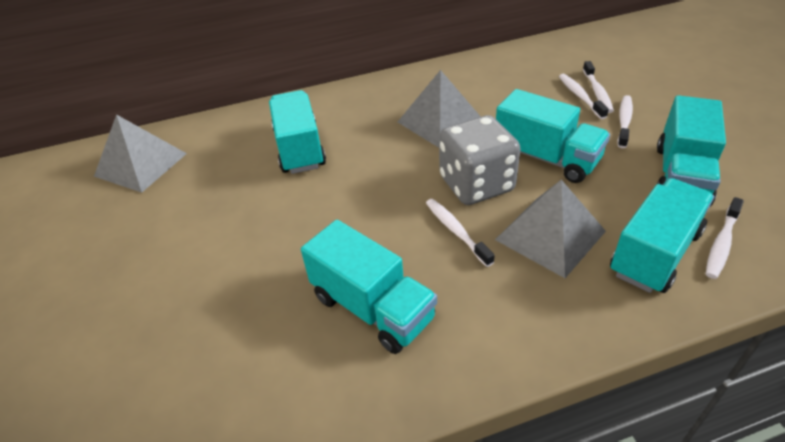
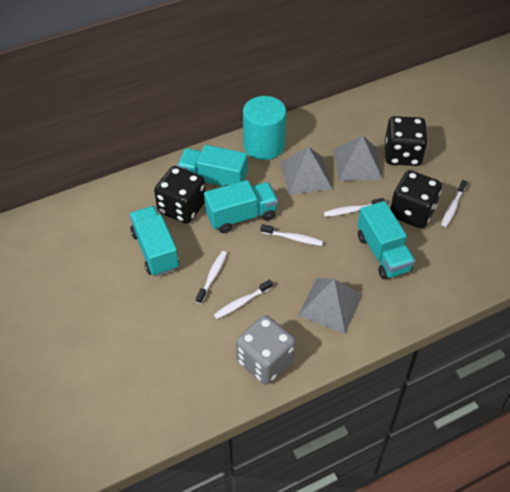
black dice: none = 0 -> [154,166,205,224] [385,116,428,166] [390,170,442,229] = 3
turquoise cylinder: none = 0 -> [243,96,286,160] = 1
turquoise truck: [269,90,326,174] [301,220,437,354] [496,89,610,183] [610,178,714,293] [657,95,726,207] = 5 -> [129,206,179,276] [177,145,248,187] [204,180,278,233] [357,201,415,280] = 4

